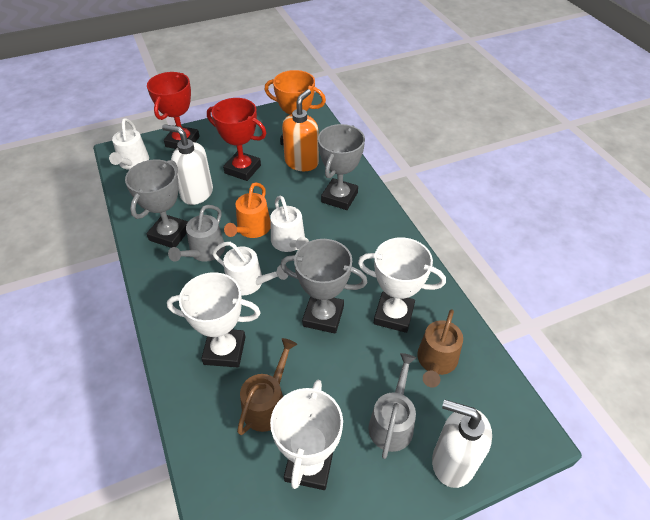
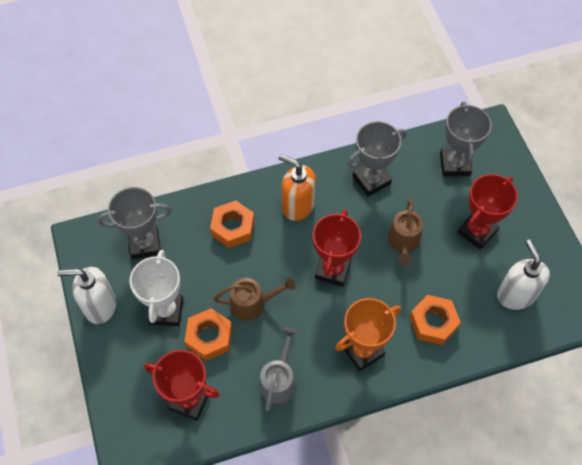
grey watering can: [168,205,225,262] [368,353,416,459] = 2 -> [259,327,297,412] = 1
orange nut: none = 0 -> [184,308,232,361] [210,200,254,248] [410,295,461,345] = 3
orange watering can: [224,182,271,238] = 1 -> none = 0
red trophy: [147,72,200,149] [207,98,267,181] = 2 -> [144,350,220,421] [313,209,361,287] [457,174,518,250] = 3
white trophy: [167,272,261,367] [270,380,343,490] [358,237,446,333] = 3 -> [130,250,183,326] = 1
white watering can: [109,118,149,170] [212,242,288,296] [270,196,309,252] = 3 -> none = 0

